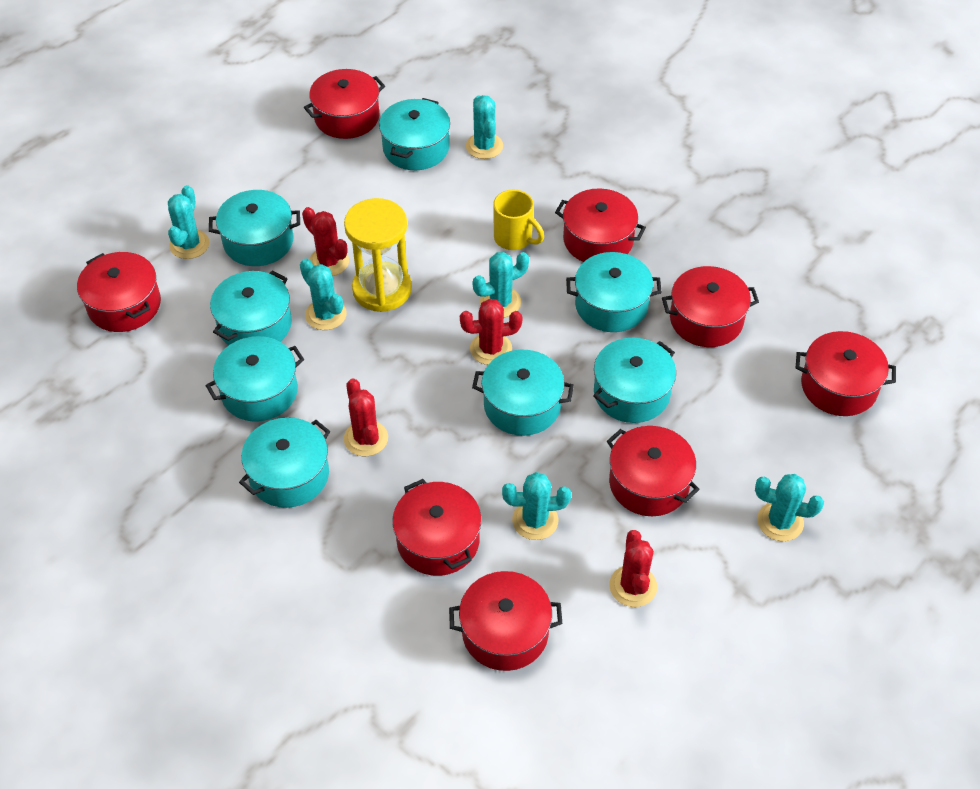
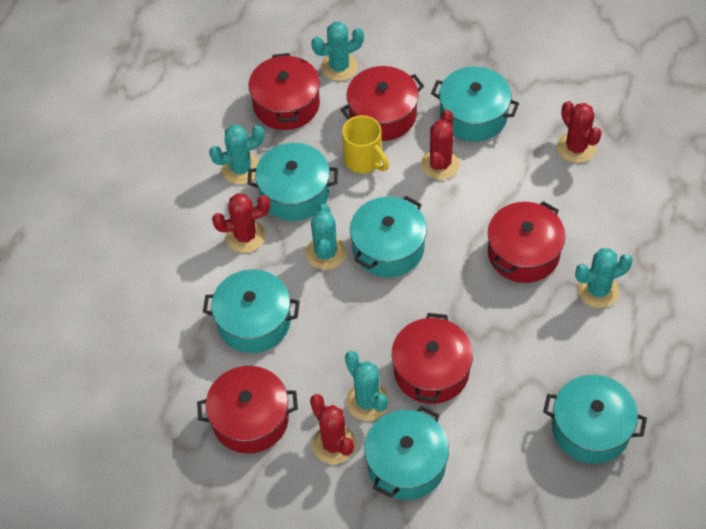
red pot: [77,252,161,332] [304,69,385,139] [392,479,481,576] [449,571,562,671] [555,188,646,262] [607,426,700,516] [662,266,759,347] [796,331,896,416] = 8 -> [197,366,298,454] [248,53,320,130] [341,66,424,141] [392,313,473,404] [488,201,566,283] = 5
turquoise cactus: [168,185,209,259] [300,259,347,330] [466,95,503,159] [473,252,529,317] [502,472,571,540] [755,474,824,541] = 6 -> [209,125,264,184] [306,204,346,270] [311,22,364,81] [345,351,389,421] [575,248,633,308] = 5
turquoise pot: [206,336,304,422] [209,190,300,266] [210,271,292,345] [239,417,330,508] [379,98,450,170] [472,350,574,436] [566,252,662,332] [593,338,676,423] = 8 -> [203,269,300,353] [248,143,338,221] [350,196,427,277] [364,406,449,500] [431,66,519,142] [543,375,647,464] = 6
yellow hourglass: [344,198,412,312] = 1 -> none = 0

